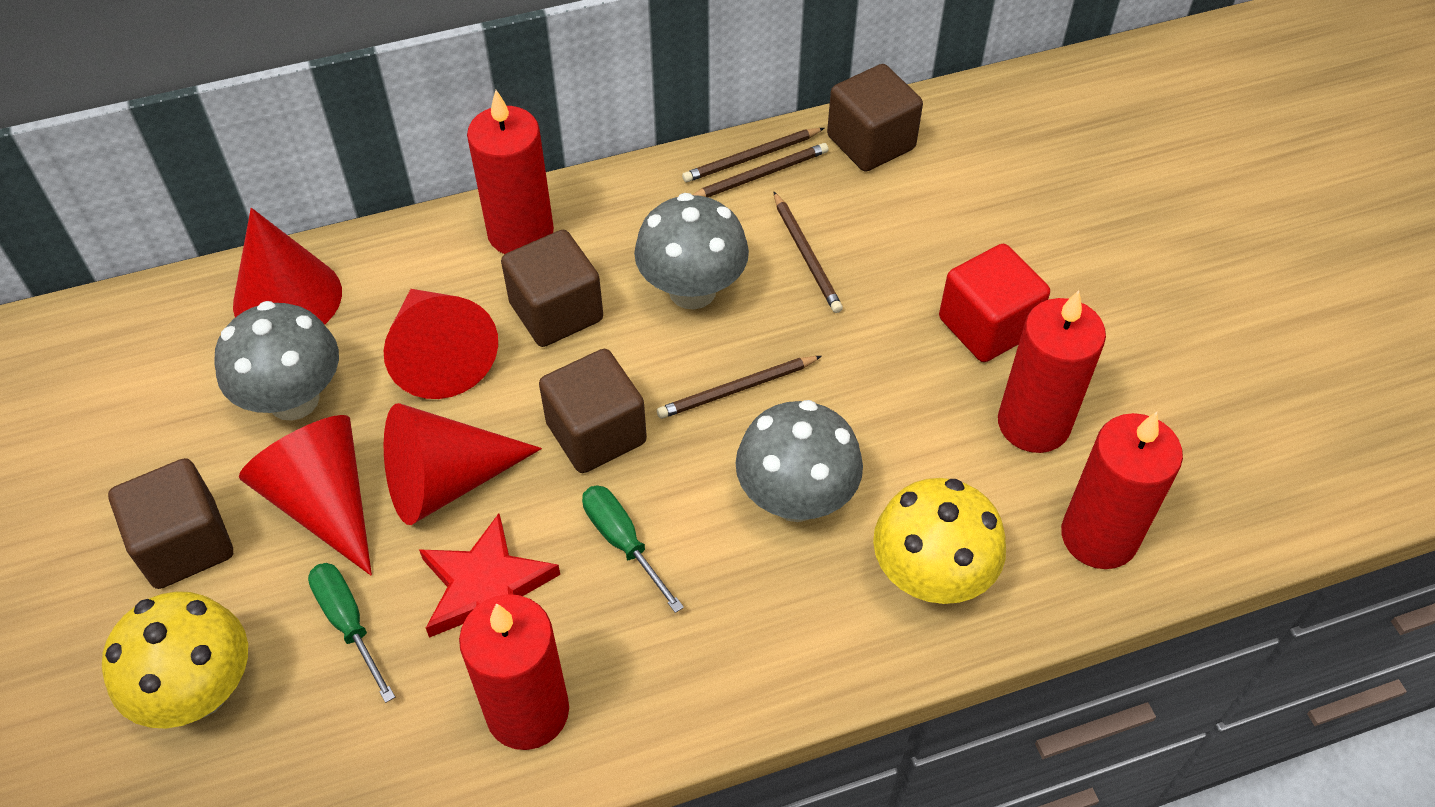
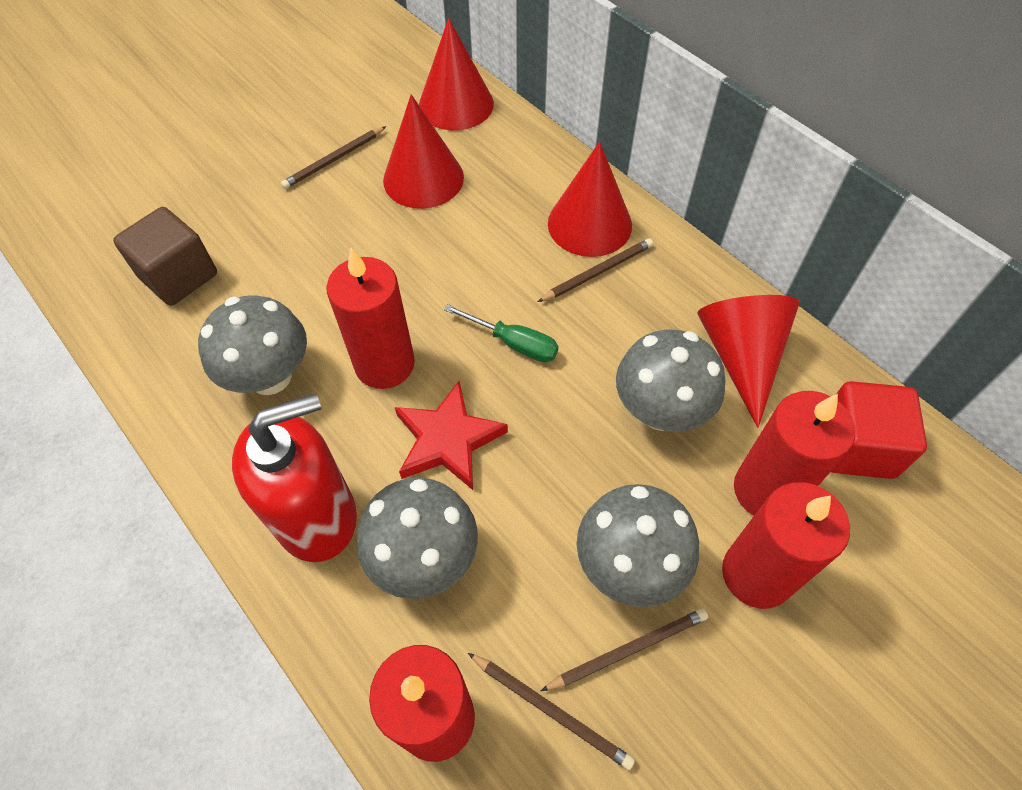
brown cube: [108,458,233,589] [501,230,603,347] [539,349,647,473] [827,64,923,172] = 4 -> [113,207,217,306] = 1
green screwdriver: [308,563,395,703] [582,485,684,613] = 2 -> [444,304,559,362] = 1
grey mushroom: [214,301,339,421] [634,193,749,309] [736,400,863,522] = 3 -> [198,296,307,395] [357,478,478,599] [577,484,699,607] [616,330,726,431] = 4
red soap dispenser: none = 0 -> [232,393,357,562] = 1
yellow mushroom: [102,591,248,728] [873,478,1006,604] = 2 -> none = 0

